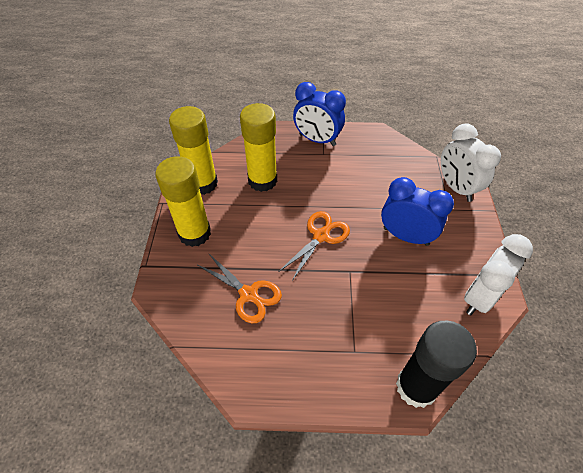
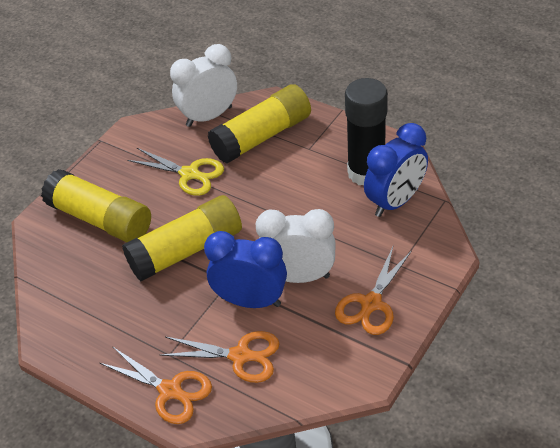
orange scissors: [198,253,282,323] [278,211,350,281] = 2 -> [100,346,212,424] [160,331,280,383] [335,247,412,335] = 3
yellow scissors: none = 0 -> [127,148,224,196] = 1

